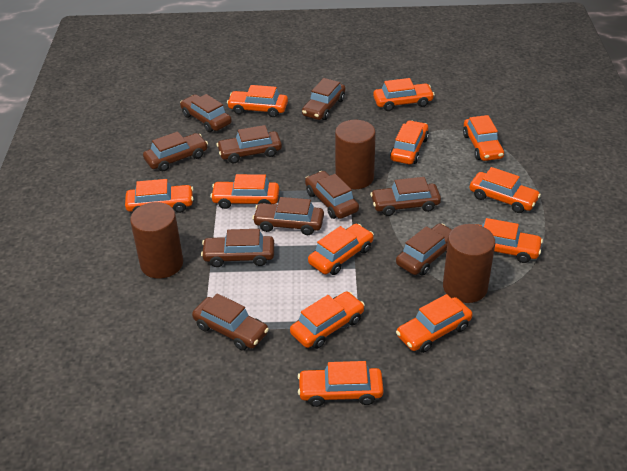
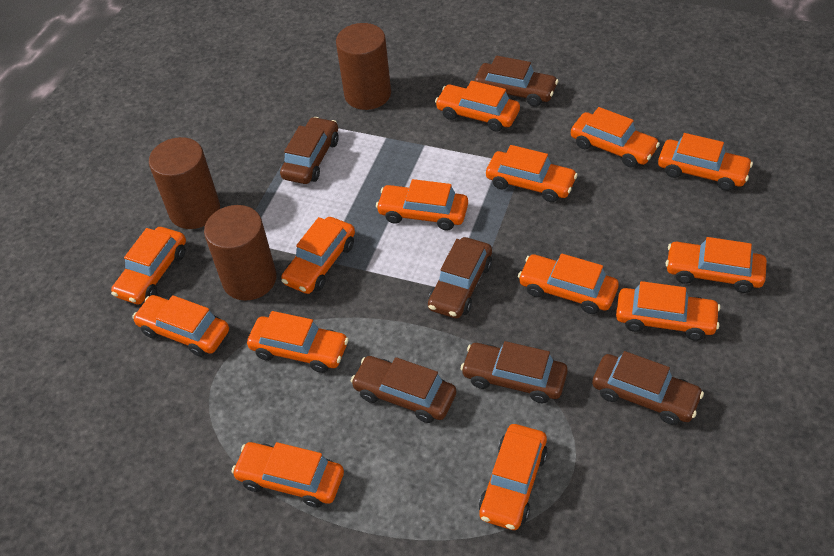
brown car: [143,131,208,171] [180,94,232,132] [192,293,269,350] [201,229,274,267] [217,125,282,163] [252,197,324,235] [302,78,345,120] [305,171,359,219] [370,177,441,216] [396,223,452,276] = 10 -> [280,117,339,184] [351,356,456,423] [428,237,492,318] [461,341,568,403] [474,56,558,107] [592,351,704,425] = 6
orange car: [125,179,194,213] [210,174,279,209] [227,85,288,117] [290,291,365,349] [298,361,384,407] [308,224,374,275] [373,78,435,111] [390,120,429,164] [396,294,473,353] [463,115,504,161] [470,167,541,213] [476,218,543,263] = 12 -> [111,227,186,304] [132,295,229,357] [232,442,344,508] [247,311,349,373] [281,217,355,294] [376,179,468,230] [435,81,520,132] [479,424,548,530] [486,145,578,202] [518,254,619,314] [571,107,660,167] [616,281,720,341] [658,133,753,191] [666,237,767,293] = 14

